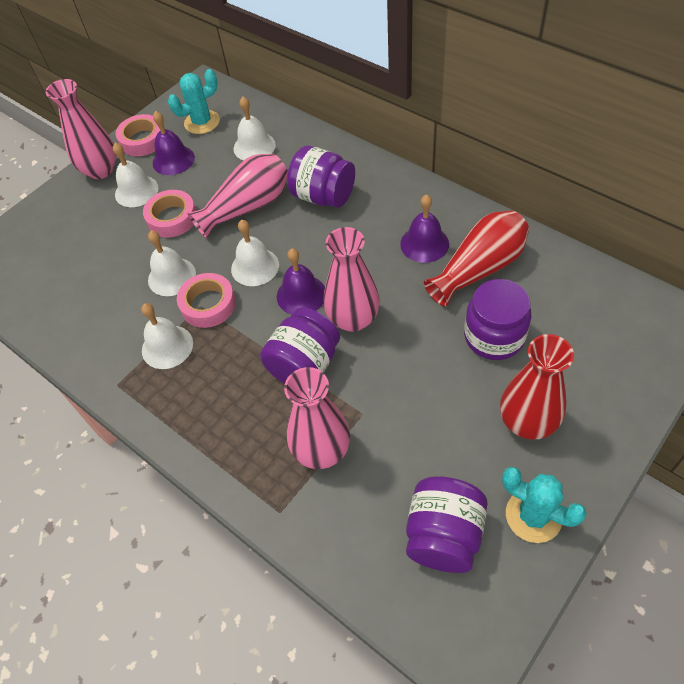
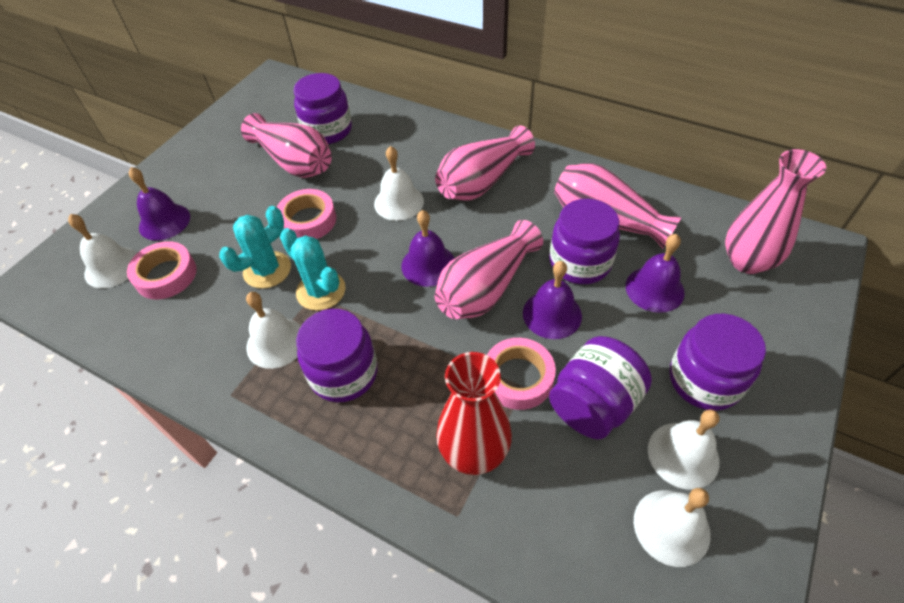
pink vase: [46,79,116,179] [187,154,288,238] [284,367,350,469] [324,227,380,332] = 4 -> [241,113,332,178] [435,125,535,201] [435,220,543,319] [554,163,682,249] [725,149,826,274] = 5
purple bell: [153,111,195,175] [277,248,325,314] [400,194,449,263] = 3 -> [129,167,190,241] [401,210,455,287] [523,261,582,339] [626,234,685,313] = 4
purple jar: [260,307,340,384] [287,146,355,208] [406,476,487,573] [464,279,532,360] = 4 -> [293,73,352,144] [296,309,378,403] [549,336,652,439] [550,199,620,284] [669,314,766,411] = 5
red vase: [424,210,529,307] [500,334,574,439] = 2 -> [436,352,512,475] = 1

